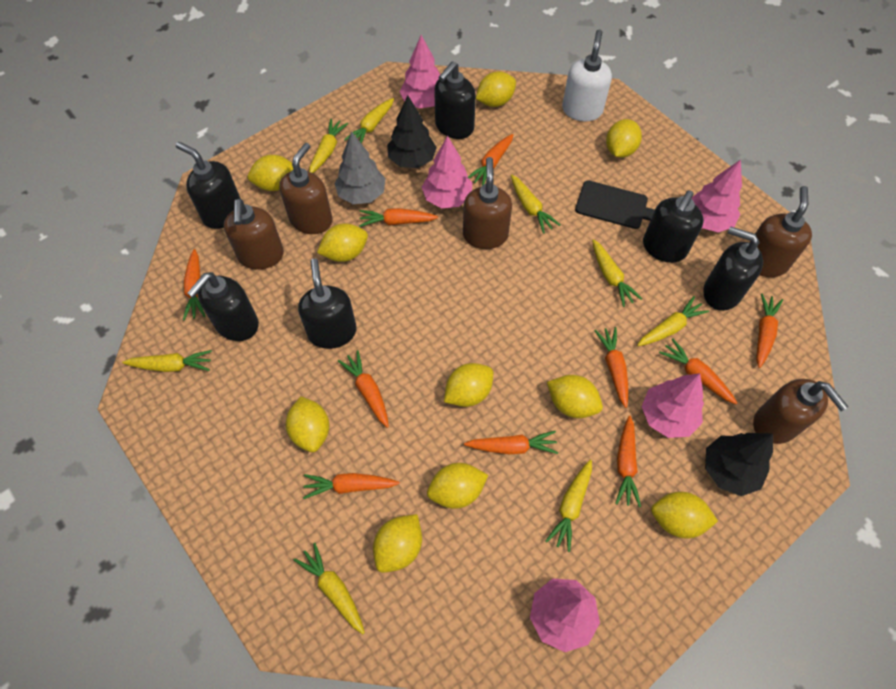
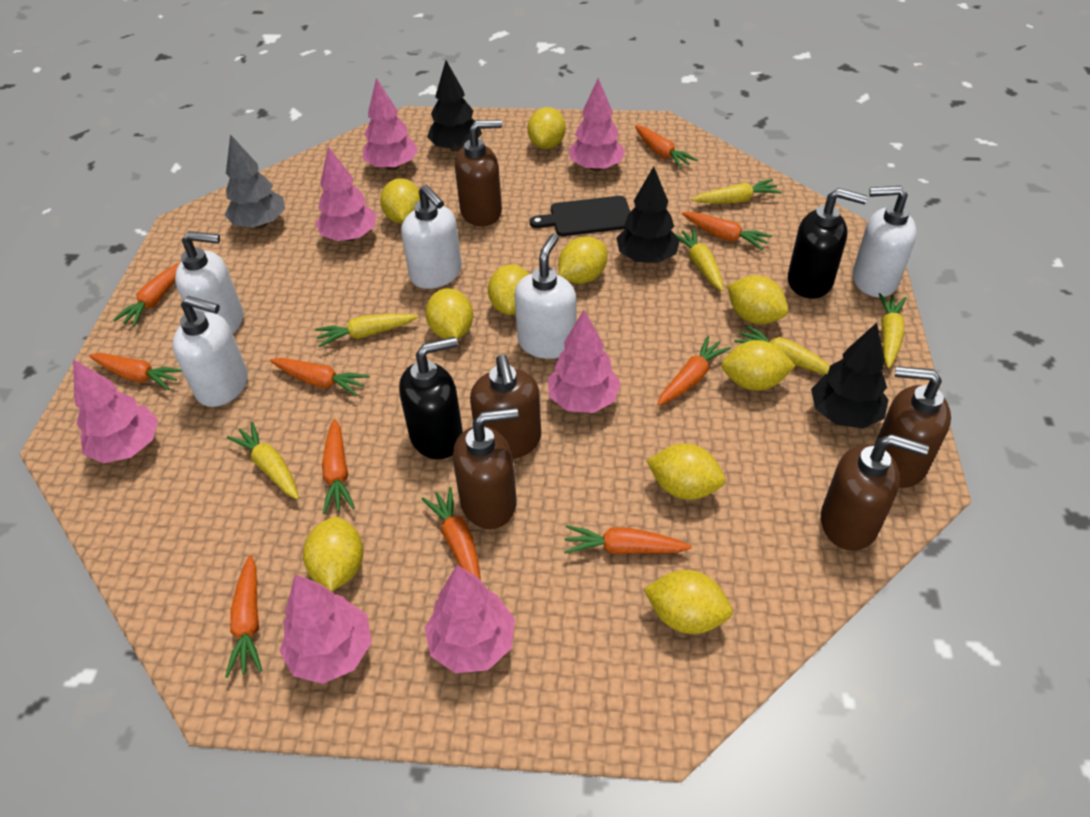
black soap dispenser: [176,142,241,229] [187,272,259,341] [298,258,357,349] [434,62,476,139] [643,190,704,263] [703,226,763,311] = 6 -> [399,337,463,459] [788,188,868,299] = 2
black tree: [387,96,437,168] [705,433,773,496] = 2 -> [427,60,482,152] [617,166,680,263] [811,323,889,429] = 3
pink tree: [399,35,440,109] [422,136,473,208] [530,579,600,652] [641,373,704,438] [692,160,742,232] = 5 -> [73,359,158,463] [280,574,372,684] [316,147,377,241] [363,78,418,170] [425,565,515,673] [548,310,621,413] [569,78,625,171] = 7
white soap dispenser: [562,29,612,121] = 1 -> [172,296,248,407] [175,231,243,334] [401,185,462,289] [514,234,576,359] [853,186,917,297] = 5
yellow carrot: [122,350,212,372] [294,543,365,634] [309,119,348,173] [344,98,394,144] [511,175,560,234] [546,460,592,552] [592,239,642,307] [637,296,709,346] = 8 -> [227,422,299,500] [315,314,418,348] [675,228,723,291] [692,179,781,204] [734,325,831,375] [879,293,906,368] = 6

